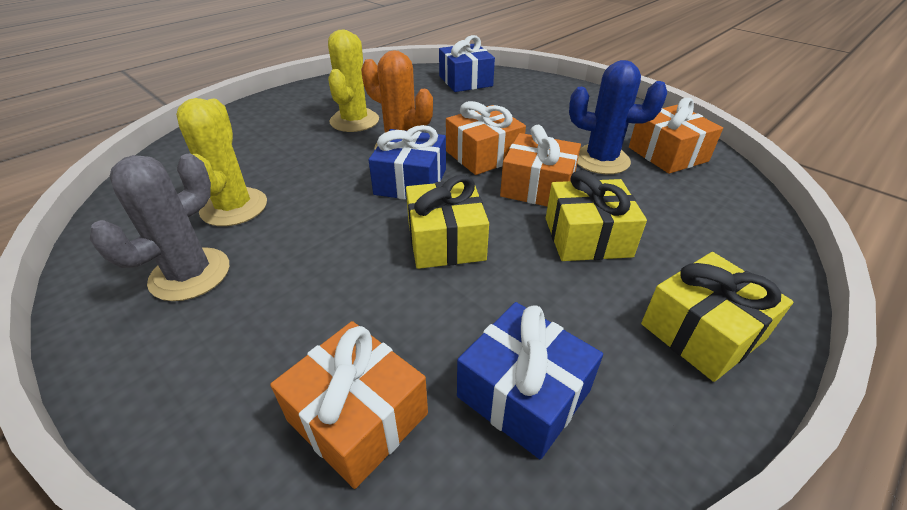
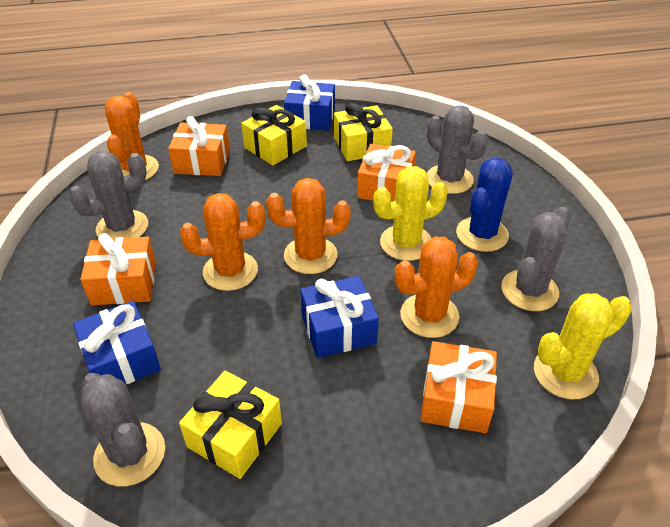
grey cactus: [89,154,229,301] = 1 -> [69,151,148,239] [81,373,165,486] [427,105,488,194] [501,207,571,311] = 4
orange cactus: [361,50,433,149] = 1 -> [105,92,159,180] [180,193,265,291] [266,178,351,274] [395,237,478,338] = 4

